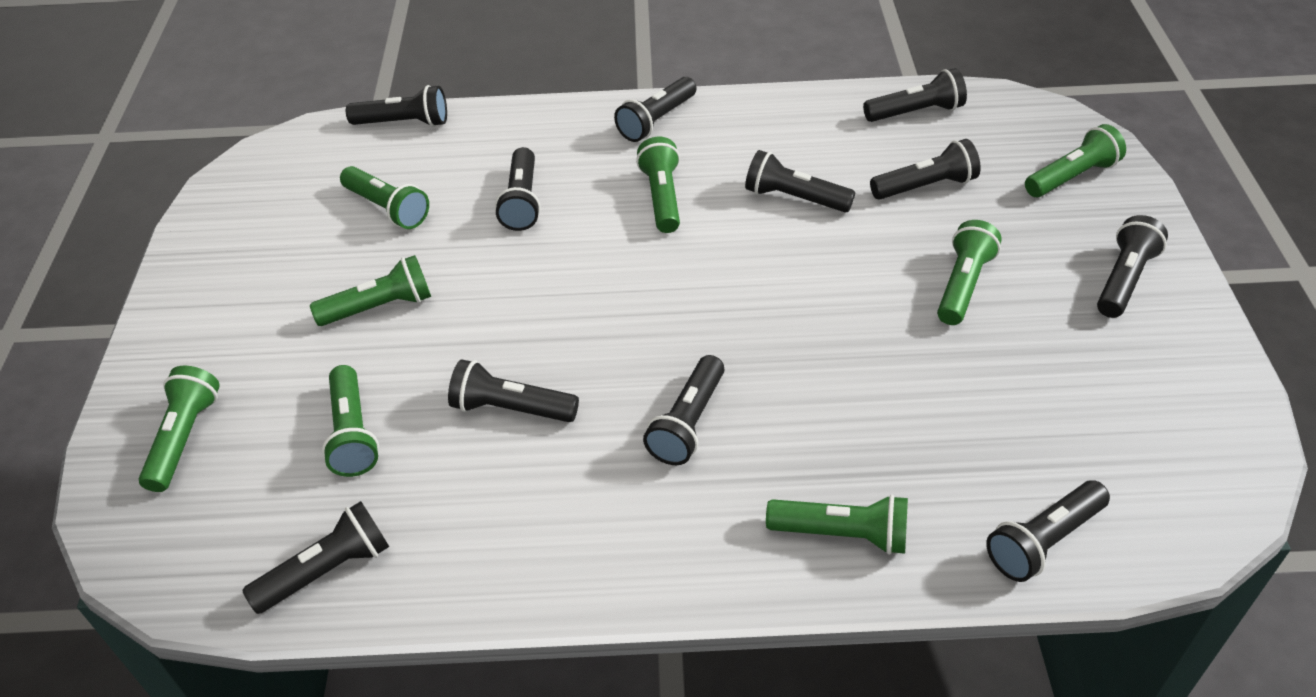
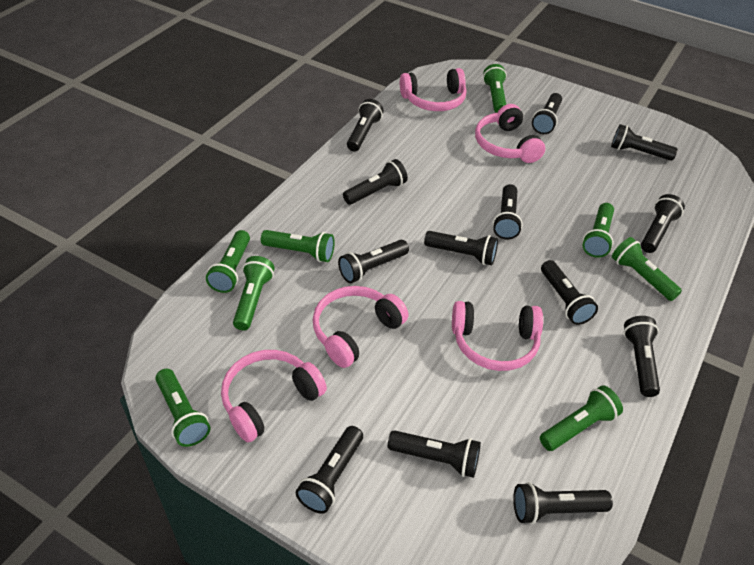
black flashlight: [242,501,389,614] [346,85,447,127] [448,359,579,422] [495,147,541,231] [614,77,697,142] [643,355,724,465] [745,150,855,212] [863,68,967,122] [870,139,981,200] [986,480,1110,582] [1097,215,1168,318] = 11 -> [296,426,363,514] [338,240,409,283] [343,159,408,205] [347,99,384,151] [388,430,481,478] [424,231,498,265] [493,184,523,240] [513,482,613,524] [532,93,562,134] [541,260,598,325] [611,124,678,161] [623,316,660,397] [641,194,685,253] = 13
pink headphones: none = 0 -> [221,350,327,442] [313,286,409,368] [400,68,467,111] [452,301,543,371] [475,104,545,163] = 5

